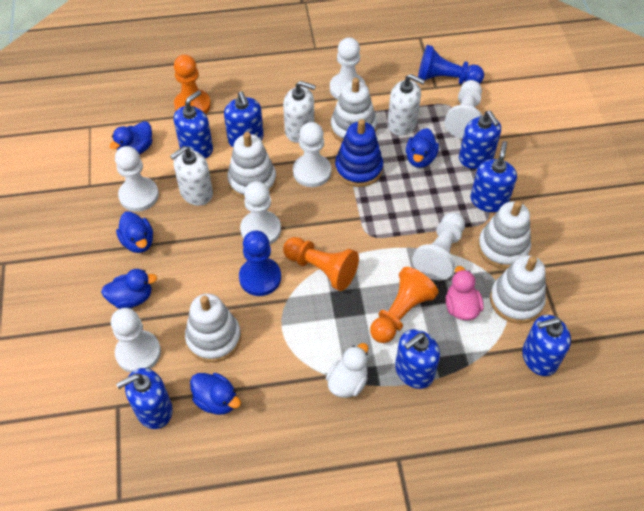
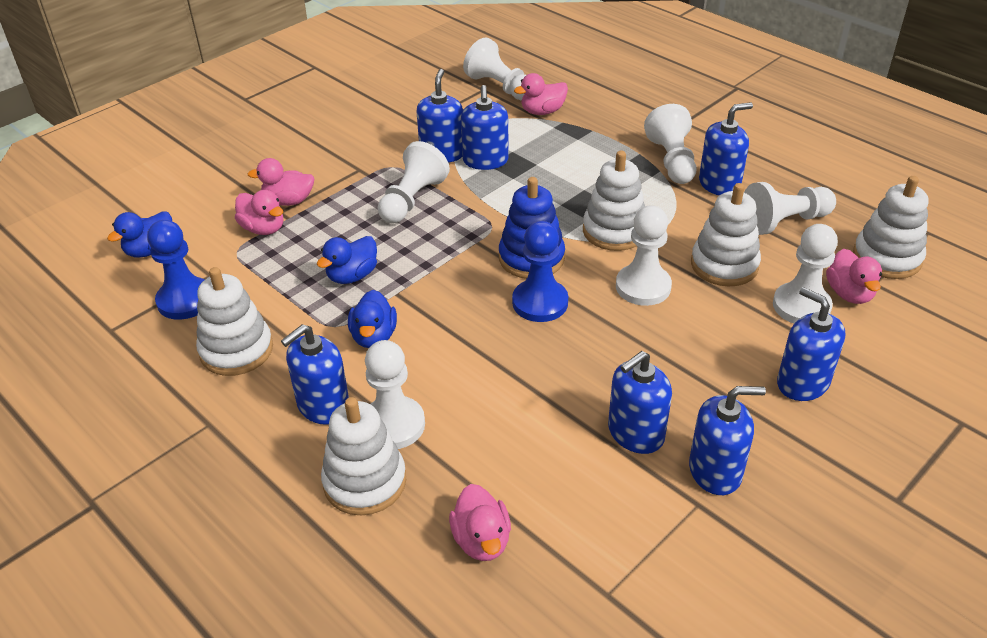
blue duck: [101,269,157,309] [110,121,152,155] [116,211,153,253] [190,373,241,415] [406,128,439,168] = 5 -> [107,211,172,258] [317,236,377,284] [348,290,397,348] = 3
orange pawn: [174,55,211,114] [283,237,359,291] [370,267,439,343] = 3 -> none = 0
pink duck: [446,266,483,320] = 1 -> [235,190,283,235] [248,158,314,206] [449,484,511,561] [514,73,568,115] [826,249,882,304] = 5
white duck: [326,343,368,398] = 1 -> none = 0
white soap dispenser: [170,146,213,206] [283,81,316,143] [387,74,425,135] = 3 -> none = 0

